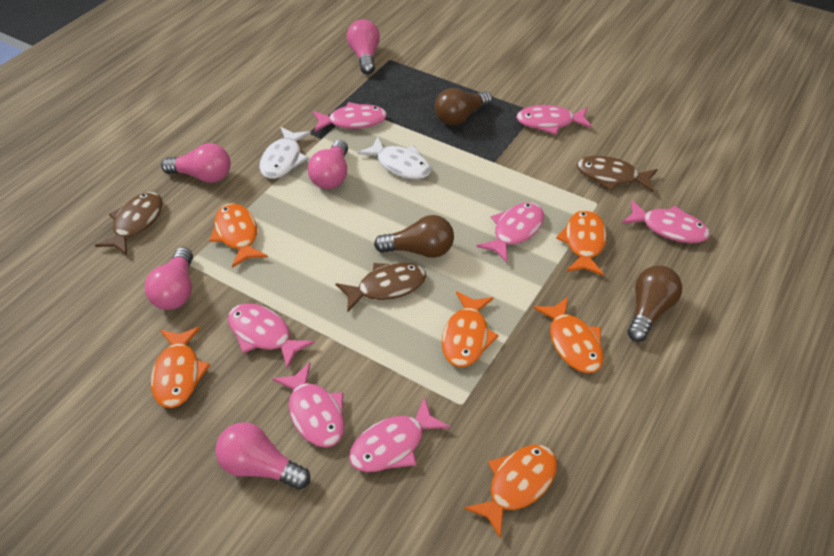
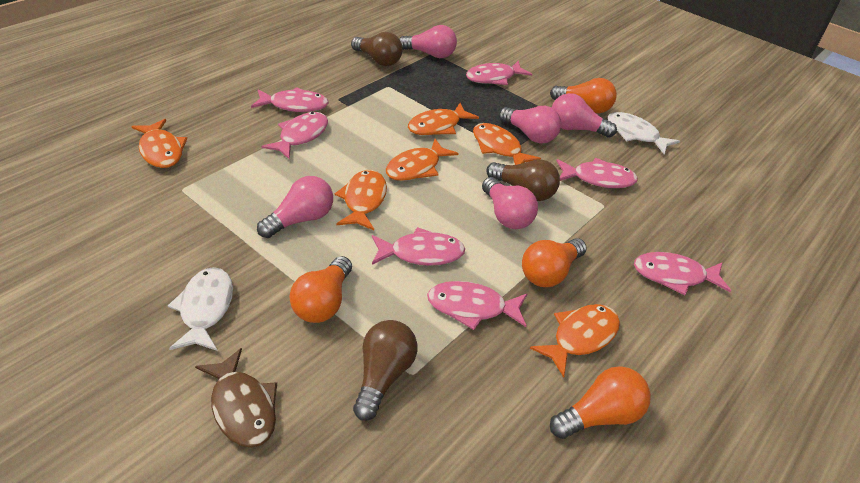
brown fish: [95,192,162,255] [335,263,426,312] [577,156,658,192] = 3 -> [195,348,277,448] = 1
orange light bulb: none = 0 -> [290,256,352,323] [522,238,587,287] [550,78,617,113] [550,366,651,439] = 4

